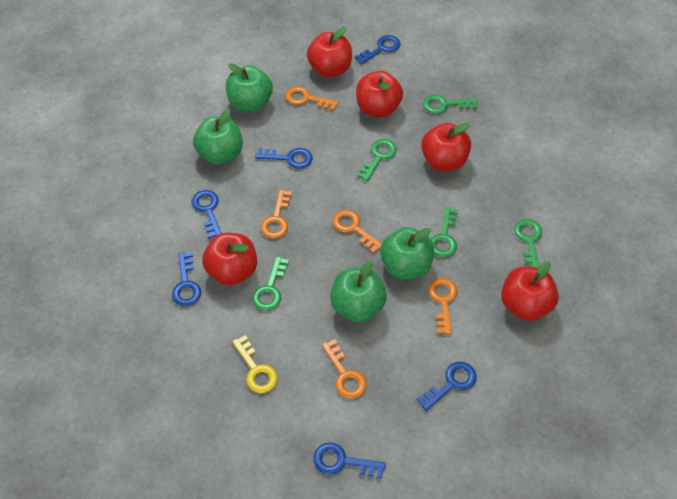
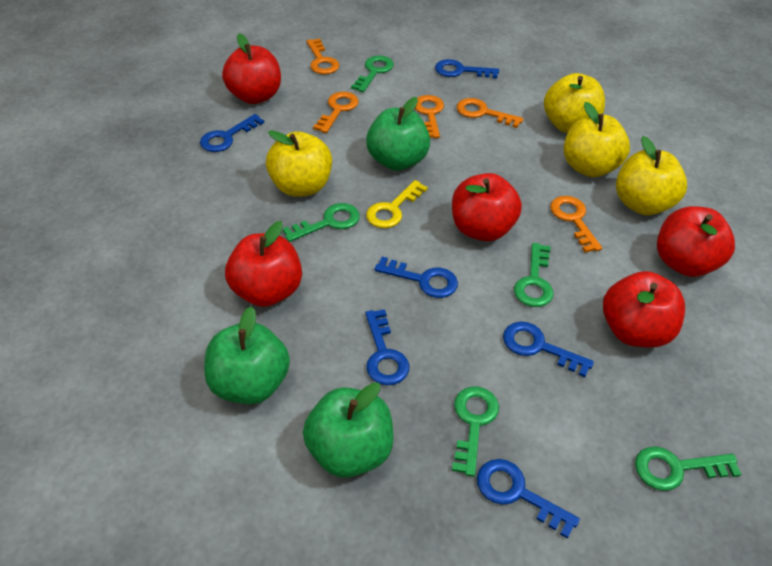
green apple: [193,109,243,165] [226,63,273,112] [330,260,387,322] [380,227,434,279] = 4 -> [204,306,290,404] [303,382,394,478] [366,97,430,171] = 3
yellow apple: none = 0 -> [266,130,332,197] [544,73,605,133] [564,102,630,177] [616,136,687,215] = 4

